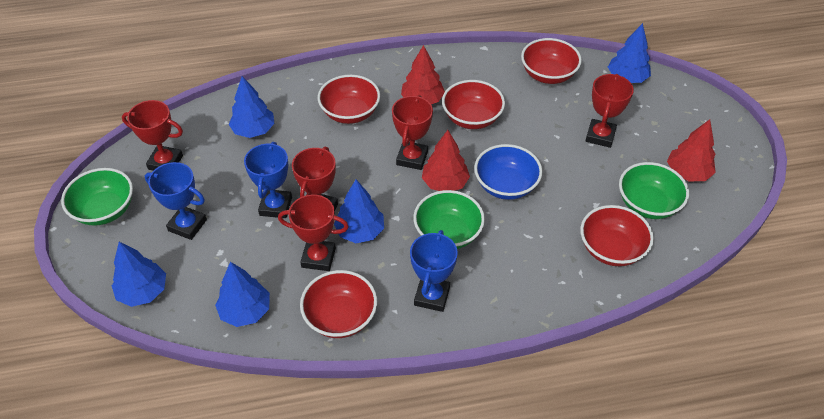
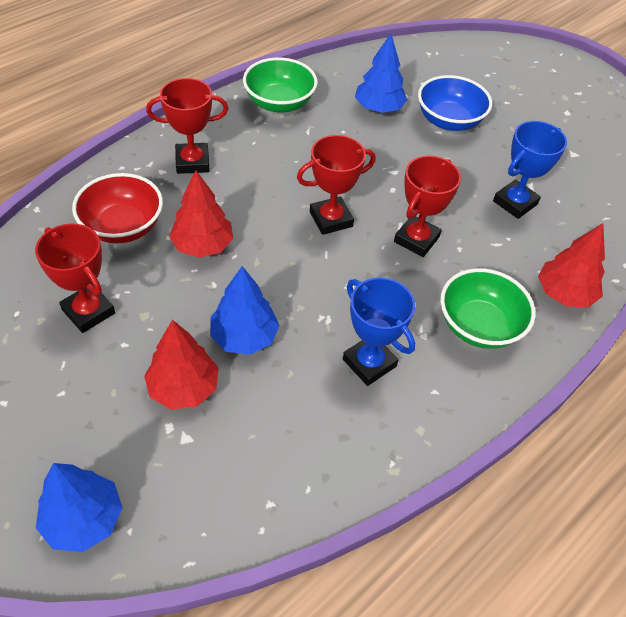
blue tree: [112,242,166,307] [215,262,270,327] [229,76,275,138] [334,180,384,243] [608,23,651,83] = 5 -> [36,463,123,552] [210,266,279,355] [355,33,407,113] = 3
blue trophy: [145,162,207,240] [244,142,292,218] [410,230,458,312] = 3 -> [343,277,415,386] [493,121,567,219] = 2
green bowl: [61,168,133,226] [413,190,485,249] [619,162,689,219] = 3 -> [243,57,318,113] [440,268,536,349] = 2
red bowl: [300,270,377,338] [318,75,380,124] [442,80,505,129] [521,38,582,84] [580,205,654,266] = 5 -> [72,173,163,243] = 1
red trophy: [122,100,183,171] [278,194,349,271] [292,147,338,211] [392,95,433,170] [585,74,634,148] = 5 -> [35,224,115,333] [146,78,228,174] [297,135,376,235] [394,156,461,257] = 4

